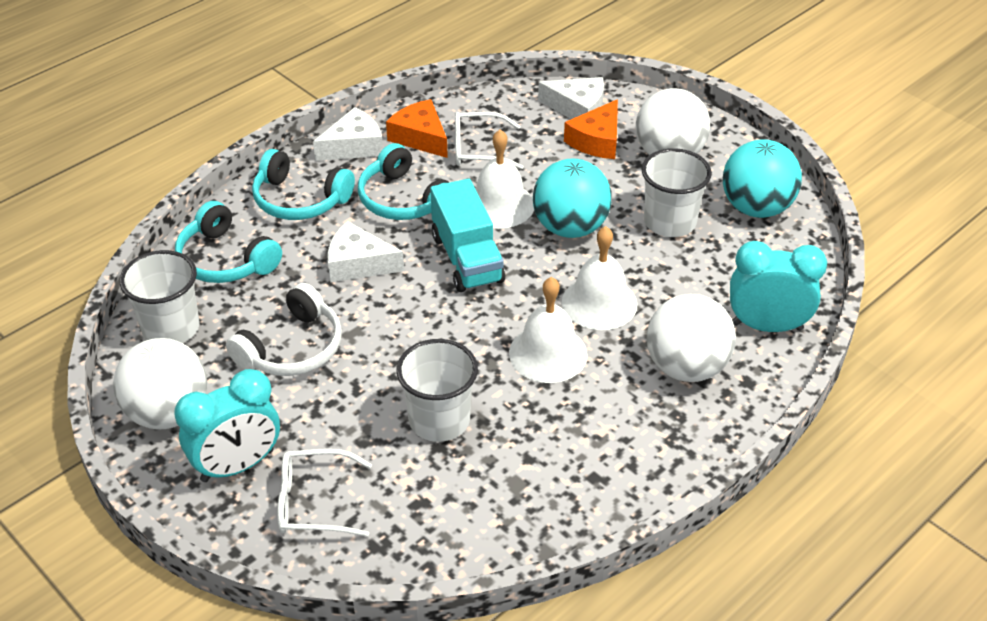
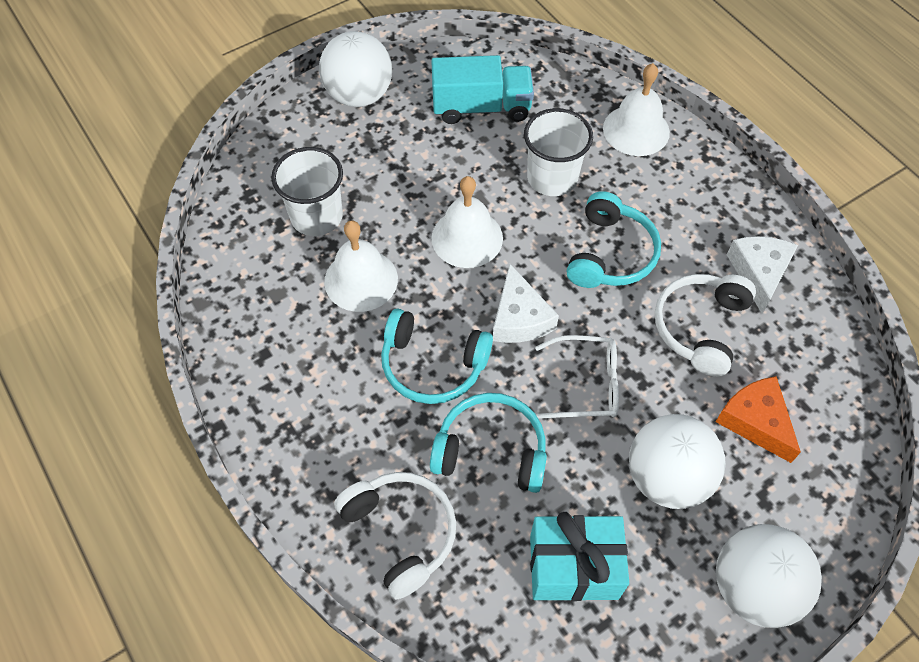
orange cheese: [386,99,448,158] [564,99,618,159] = 2 -> [715,376,801,463] = 1
turquoise ball: [533,159,612,238] [723,139,802,218] = 2 -> none = 0
turquoise clock: [174,369,280,482] [730,241,827,332] = 2 -> none = 0
turquoise gift: none = 0 -> [530,512,629,601] = 1
white cheese: [313,107,383,161] [327,221,404,282] [538,77,604,119] = 3 -> [493,264,559,343] [727,236,798,313] = 2
white cup: [120,250,200,343] [396,339,478,442] [641,148,712,237] = 3 -> [271,147,343,236] [524,108,593,196] = 2
white glasses: [277,449,372,537] [455,112,524,169] = 2 -> [535,335,619,419] = 1
white headphones: [226,283,342,376] = 1 -> [334,472,456,599] [655,274,756,377] = 2

